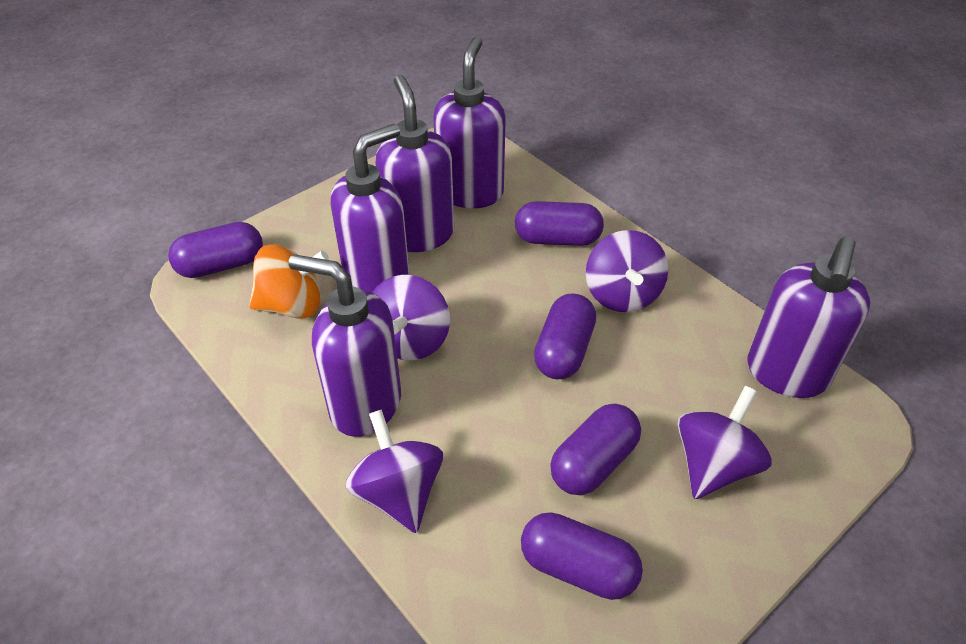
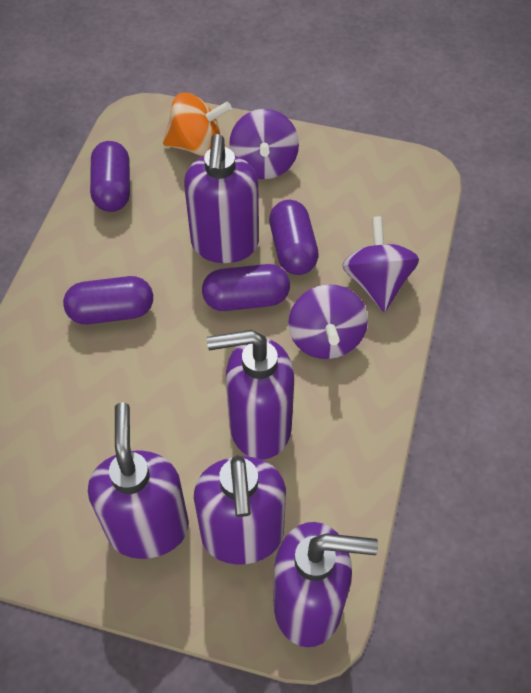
purple capsule: [168,222,263,278] [515,201,604,246] [521,512,643,600] [534,293,596,379] [550,404,641,495] = 5 -> [63,276,153,324] [90,141,130,212] [202,264,290,311] [269,200,319,275] = 4
purple spinning top: [346,409,443,533] [372,275,450,360] [586,230,668,312] [678,386,772,499] = 4 -> [229,109,299,179] [288,284,368,359] [342,216,419,312] = 3

